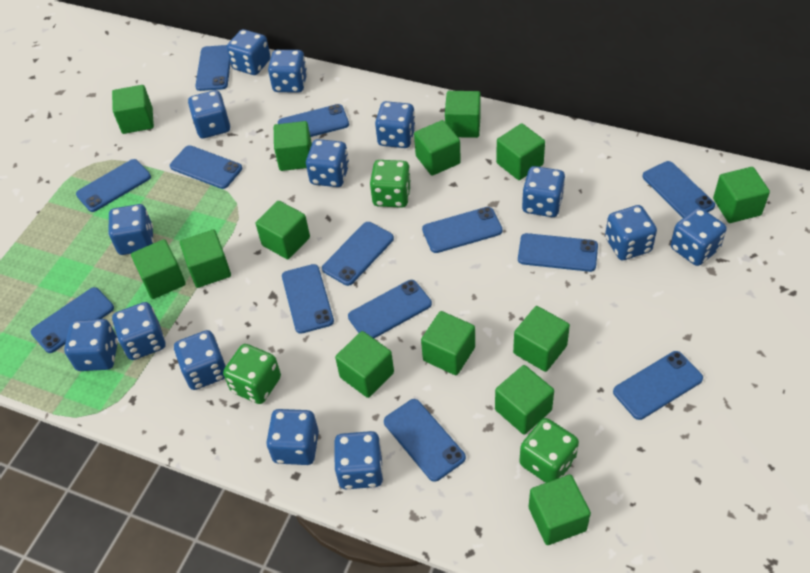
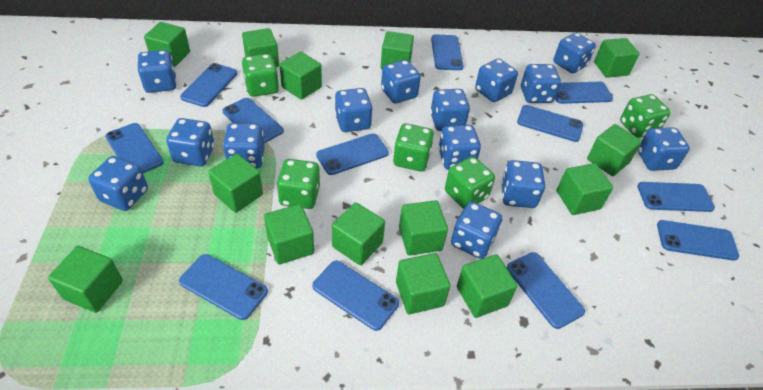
blue phone: [31,287,114,353] [76,159,151,212] [170,145,242,189] [195,45,231,91] [278,104,349,137] [282,264,334,334] [322,222,394,286] [348,280,432,338] [384,399,466,482] [422,207,503,253] [518,233,598,272] [613,351,703,420] [643,161,715,218] = 13 -> [105,123,164,173] [179,254,268,320] [180,63,237,107] [223,98,284,143] [312,261,399,331] [316,133,389,175] [431,34,464,70] [507,252,585,329] [517,105,583,142] [555,82,613,104] [637,182,715,212] [657,220,739,261] = 12
green dice: [223,344,281,404] [370,160,411,208] [519,418,579,483] = 3 -> [242,54,279,97] [277,159,320,209] [393,123,434,171] [445,157,495,209] [620,94,671,138] = 5

